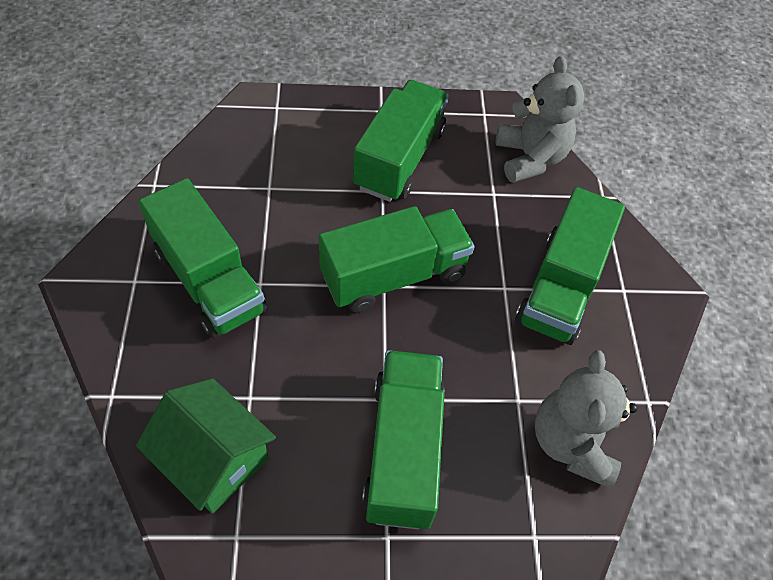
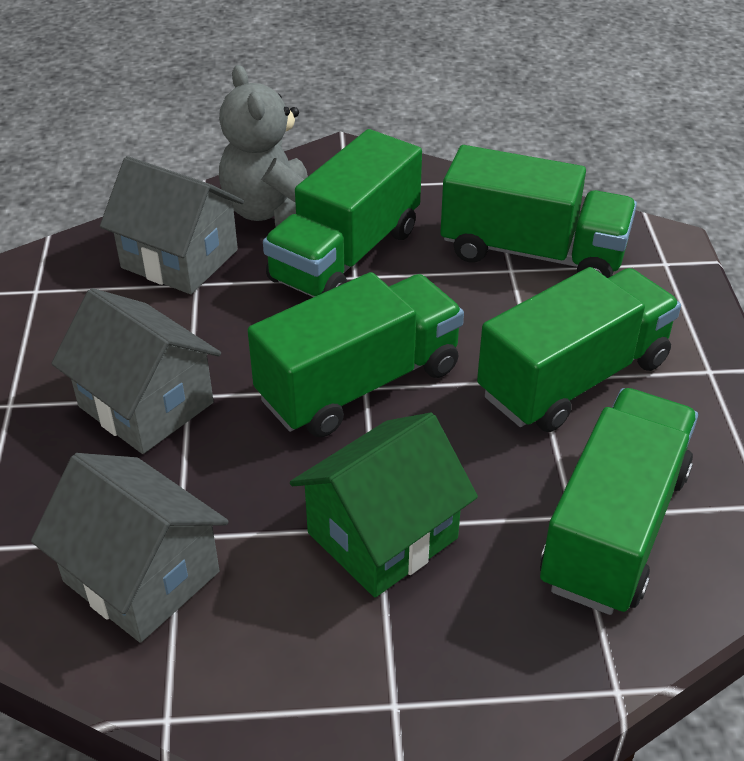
grey house: none = 0 -> [31,453,229,643] [51,288,221,454] [100,156,244,294] = 3
grey teddy bear: [495,56,584,183] [535,350,637,488] = 2 -> [219,65,308,227] = 1

